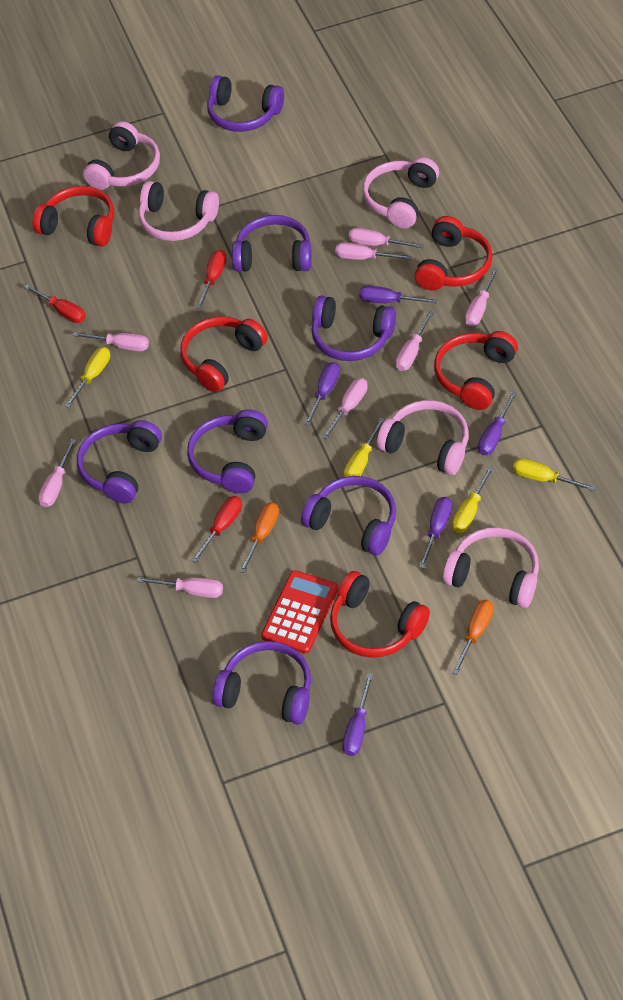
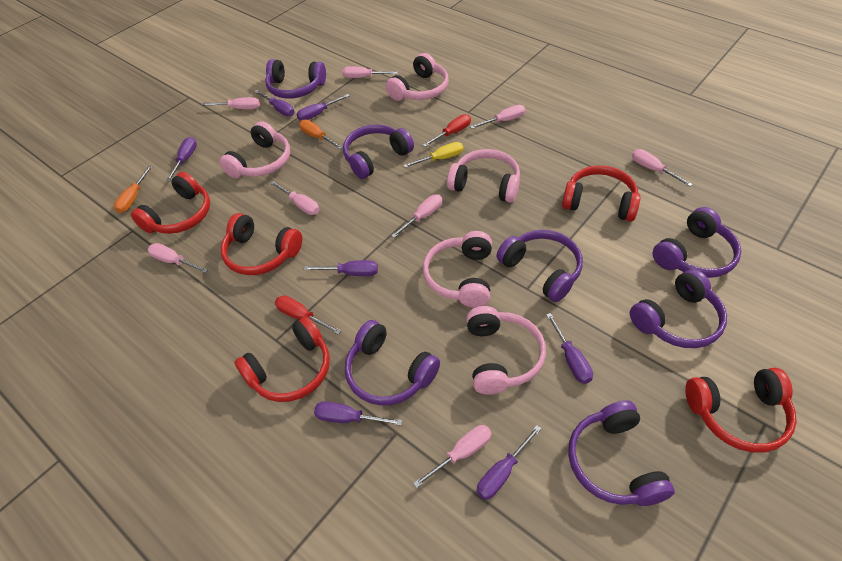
purple screwdriver: [304,362,340,426] [342,673,373,756] [359,286,437,303] [419,497,452,569] [478,391,517,455] = 5 -> [166,137,197,182] [254,90,295,116] [296,94,350,121] [303,260,378,276] [314,401,402,425] [477,425,541,500] [546,313,593,384] = 7
red calculator: [261,570,338,654] = 1 -> none = 0
red screwdriver: [24,284,86,323] [191,496,242,563] [197,250,226,309] = 3 -> [275,295,341,335] [423,114,471,147] = 2
yellow screwdriver: [65,347,110,408] [344,418,385,477] [452,466,494,533] [513,458,596,491] = 4 -> [403,142,463,168] = 1

